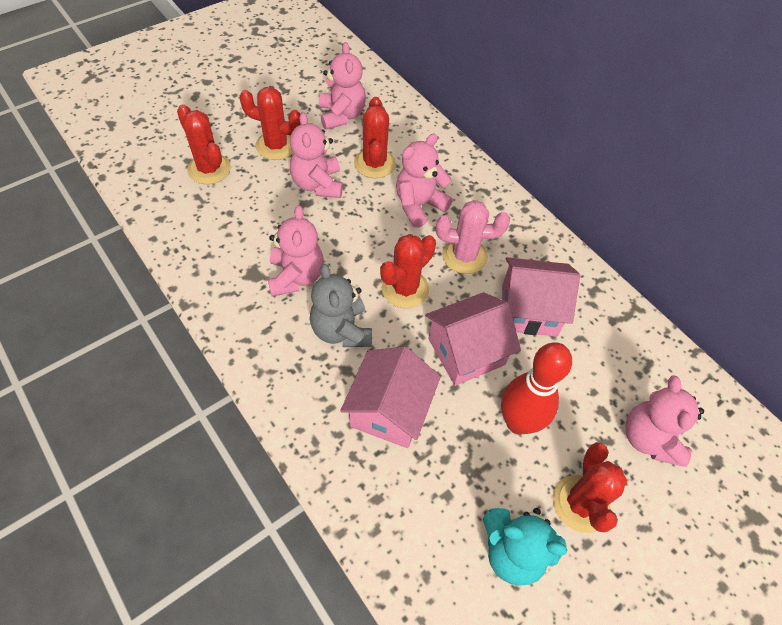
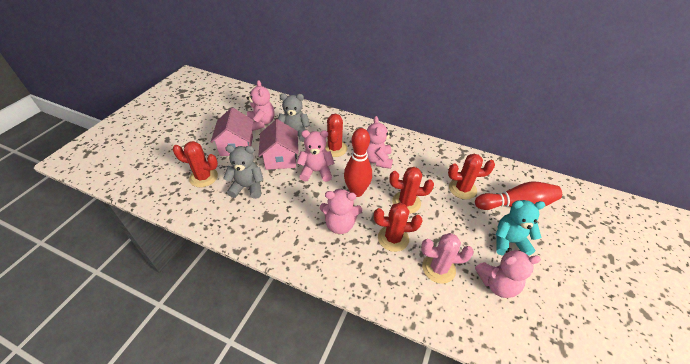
grey teddy bear: [310,264,372,347] = 1 -> [223,145,263,199] [278,93,310,142] = 2
pink house: [340,347,441,448] [425,292,521,386] [502,257,580,337] = 3 -> [211,107,254,156] [258,119,299,170] = 2
red bowling pin: [501,342,572,435] = 1 -> [344,128,372,197] [475,182,562,210] = 2

